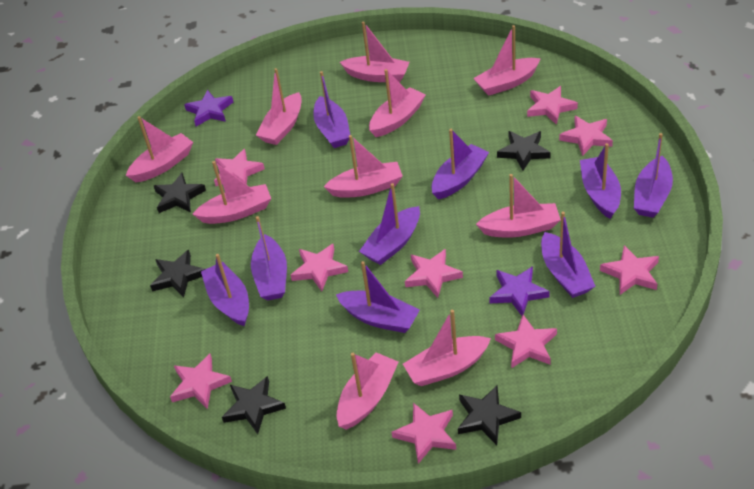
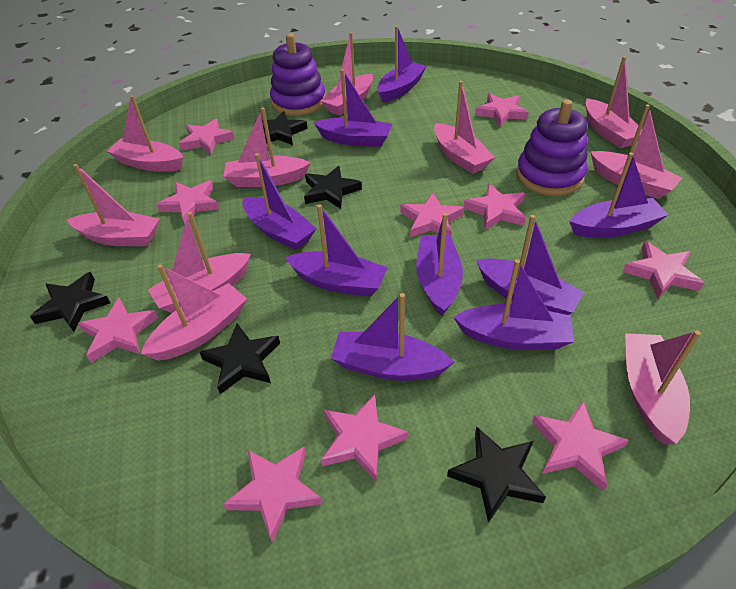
pink star: [170,354,232,409] [214,149,265,186] [290,244,348,291] [391,403,456,464] [405,249,463,298] [495,315,557,368] [527,86,578,125] [559,116,613,156] [600,245,659,295] = 9 -> [78,298,158,363] [156,181,219,224] [179,119,234,154] [223,447,323,543] [321,394,408,481] [400,193,464,238] [463,183,526,230] [475,93,529,127] [532,401,629,491] [623,241,704,299] = 10
purple stacking toy: none = 0 -> [270,33,325,116] [516,99,588,196] = 2
purple star: [184,90,233,127] [489,266,550,316] = 2 -> none = 0

